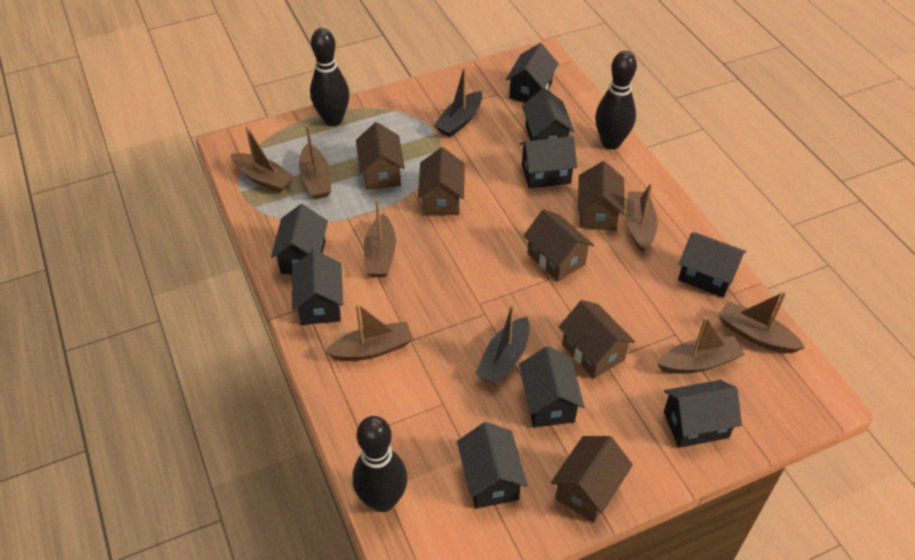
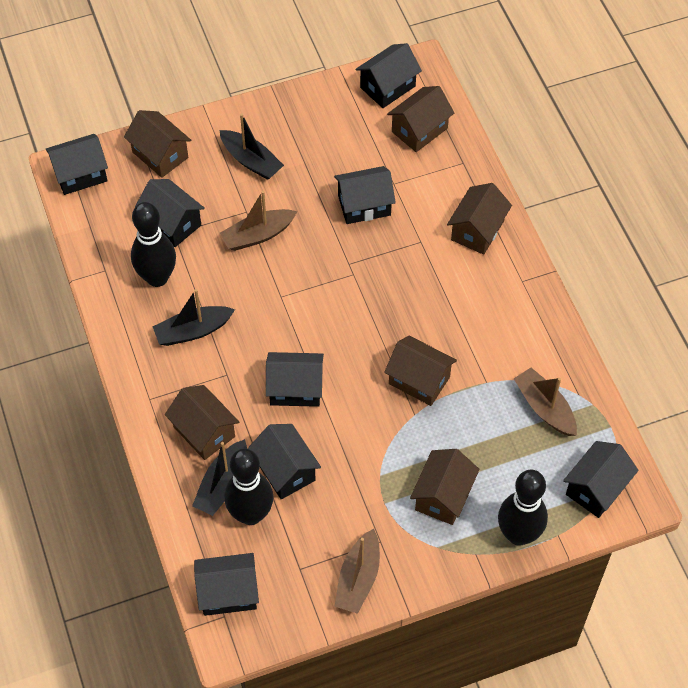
black boat: [434,67,482,137] [475,304,530,385] = 2 -> [153,289,235,346] [192,439,247,516] [219,113,284,180] = 3
black house: [271,204,328,274] [292,250,343,325] [457,422,528,509] [506,43,559,103] [519,346,584,428] [520,136,577,188] [522,88,575,141] [664,380,742,448] [678,232,746,298] = 9 -> [46,134,108,195] [135,179,205,247] [194,553,259,616] [248,424,321,499] [266,352,324,407] [334,166,396,224] [355,43,422,108] [563,441,639,518] = 8
brown boat: [231,126,295,193] [299,124,331,199] [325,304,413,361] [364,199,396,277] [626,183,658,253] [657,317,745,374] [719,291,805,353] = 7 -> [220,191,297,251] [334,529,380,614] [514,368,577,436] = 3

